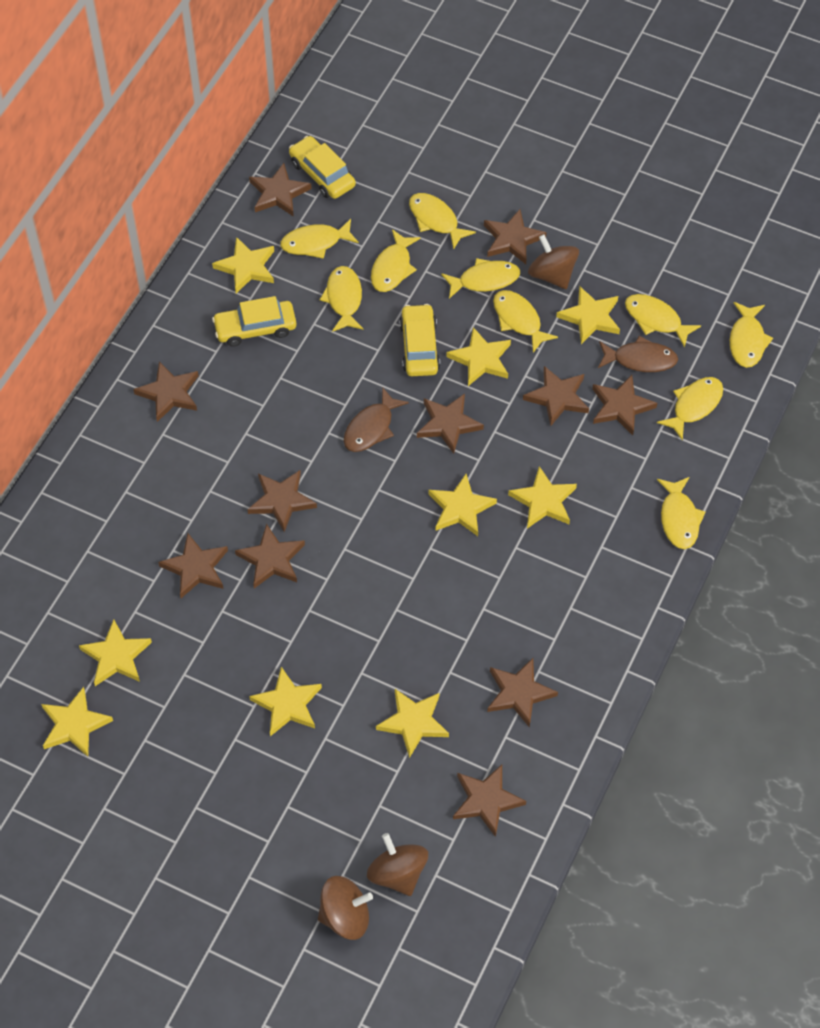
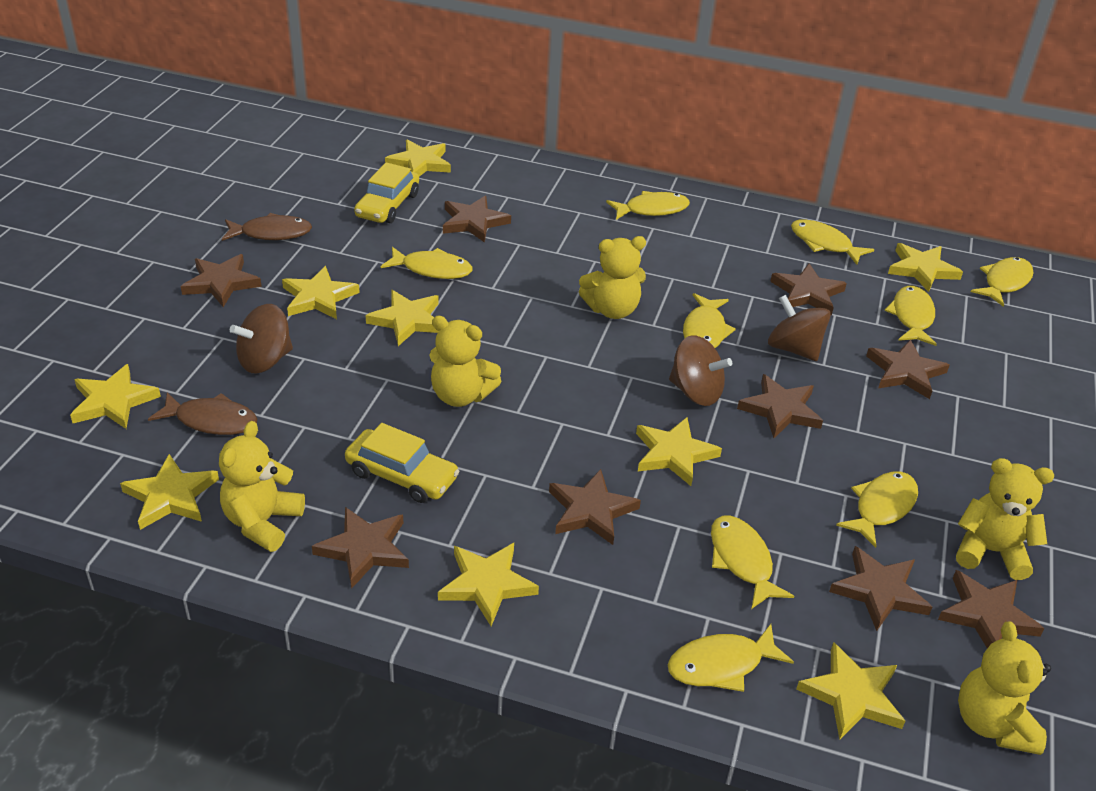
brown star: [133,361,199,422] [158,533,228,598] [235,523,305,588] [247,470,317,532] [249,163,312,217] [417,394,484,454] [453,764,526,837] [484,209,546,264] [487,658,558,728] [523,366,589,426] [592,375,657,435] = 11 -> [181,254,262,307] [312,507,409,589] [443,196,511,243] [549,469,641,545] [737,374,823,438] [770,263,847,315] [829,546,932,631] [866,339,950,399] [938,570,1044,648] = 9
yellow car: [212,296,296,347] [289,136,356,199] [399,304,440,376] = 3 -> [345,423,460,503] [354,162,419,223] = 2
yellow fish: [280,219,359,259] [320,266,363,332] [371,229,421,292] [409,193,476,250] [441,258,520,299] [493,290,558,353] [625,294,701,348] [657,377,723,441] [657,477,706,549] [730,302,773,368] = 10 -> [381,247,473,279] [606,191,690,220] [668,624,794,692] [683,293,736,348] [711,516,794,609] [791,219,874,265] [836,472,918,548] [885,286,937,346] [971,257,1034,307] = 9
yellow teddy bear: none = 0 -> [219,421,305,552] [429,315,501,407] [579,236,646,319] [956,458,1054,580] [958,621,1051,755] = 5

